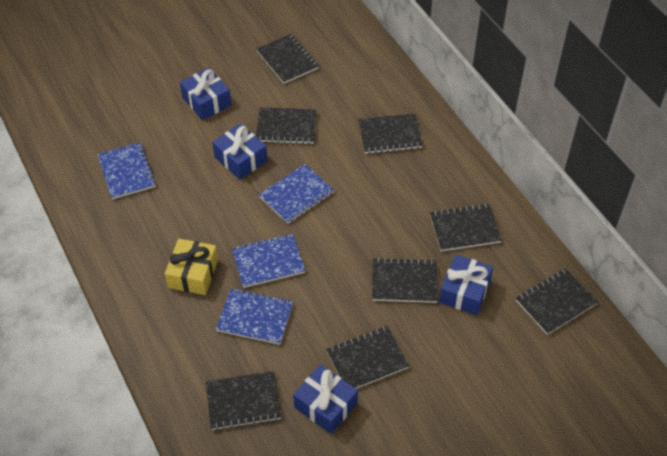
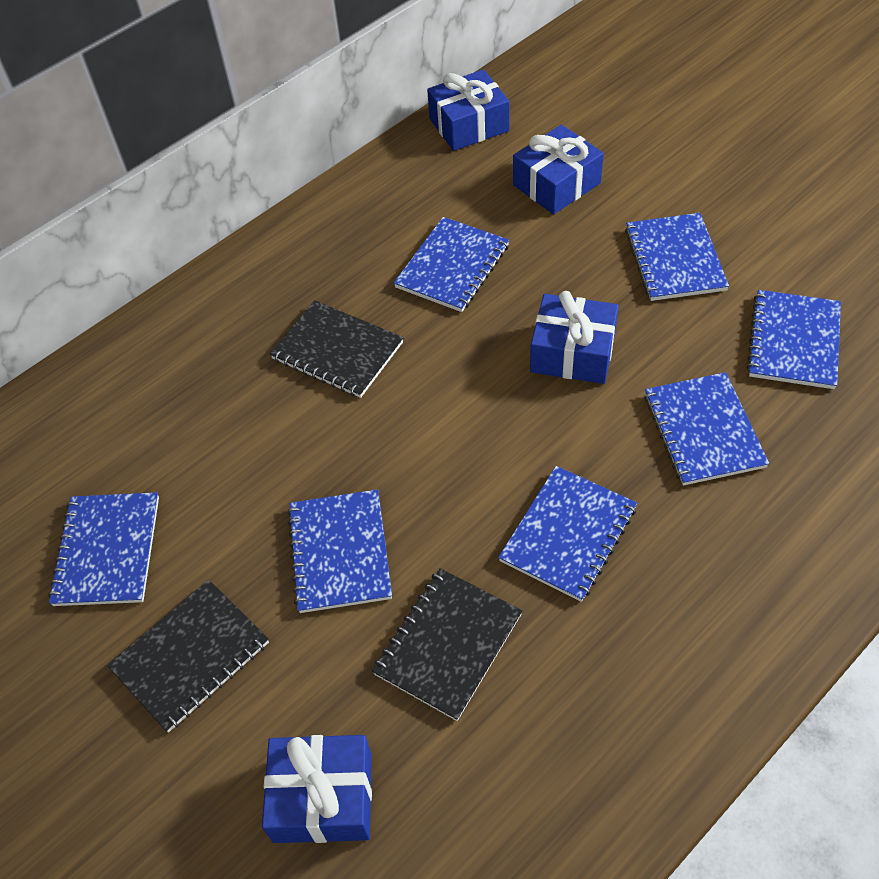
black notebook: [206,371,282,430] [256,34,319,84] [256,107,316,144] [326,326,409,389] [358,113,423,154] [372,257,438,303] [430,203,502,251] [516,268,598,335] = 8 -> [107,580,269,733] [270,300,403,398] [372,568,523,721] = 3
blue notebook: [97,142,156,200] [216,288,293,345] [232,234,305,288] [259,164,334,224] = 4 -> [48,492,159,606] [287,489,392,613] [394,217,509,312] [498,466,637,602] [625,213,729,301] [644,372,769,486] [747,290,841,389] = 7
yellow gift: [165,239,218,295] = 1 -> none = 0

